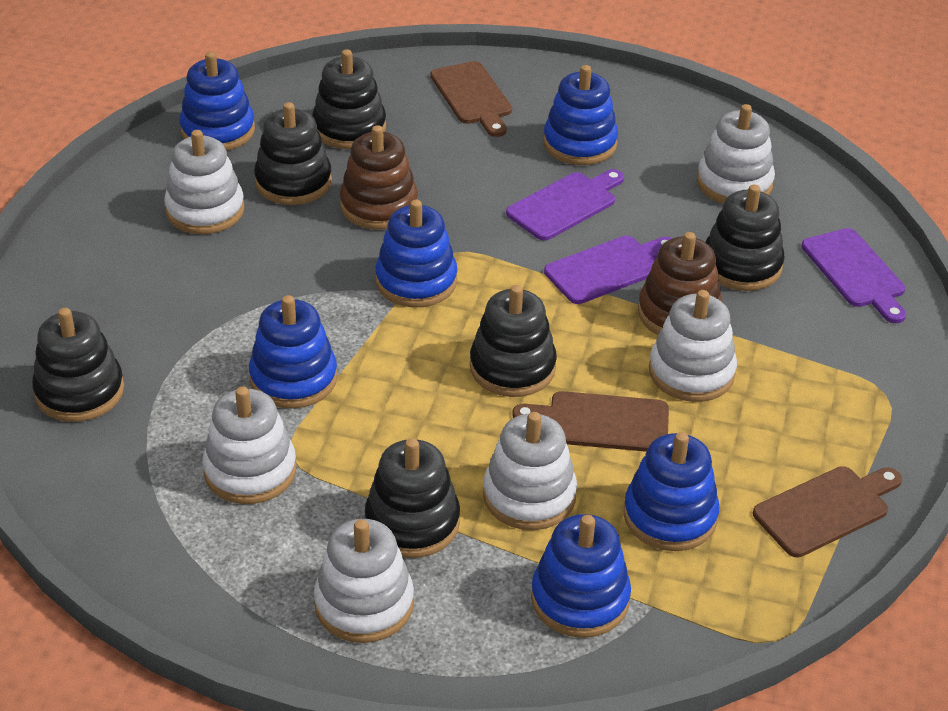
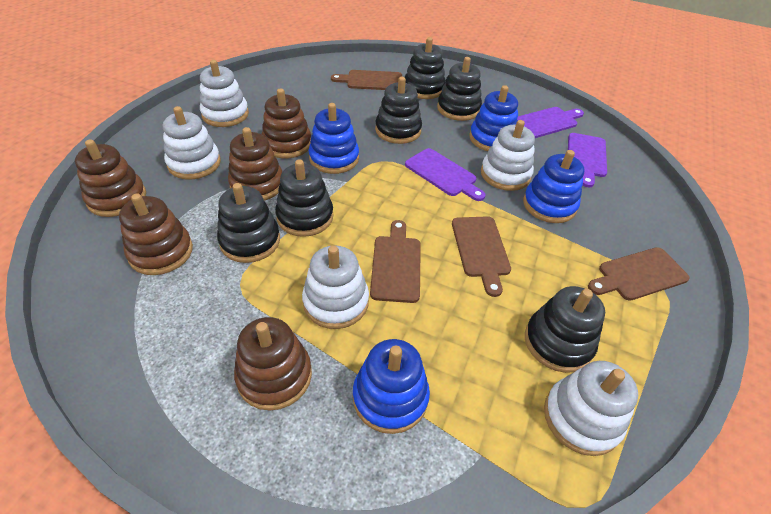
blue stacking toy: [179,52,255,151] [249,295,337,409] [375,200,457,307] [531,514,631,638] [543,65,618,165] [623,432,720,551] = 6 -> [308,103,359,174] [353,339,430,434] [469,85,518,151] [523,150,585,223] = 4
brown cutting board: [431,61,512,137] [512,391,669,452] [753,466,902,558] = 3 -> [331,70,402,90] [370,220,421,303] [452,216,511,297] [588,247,689,301] = 4
brown stacking toy: [340,125,418,229] [638,232,722,335] = 2 -> [75,139,146,217] [119,194,193,275] [228,127,282,201] [234,317,312,411] [262,88,311,158] = 5
white stacking toy: [164,130,245,234] [202,386,296,504] [314,519,414,643] [483,412,577,530] [649,290,737,402] [697,104,775,204] = 6 -> [163,106,221,179] [200,60,249,127] [302,245,369,329] [481,120,535,191] [544,361,638,456] = 5

